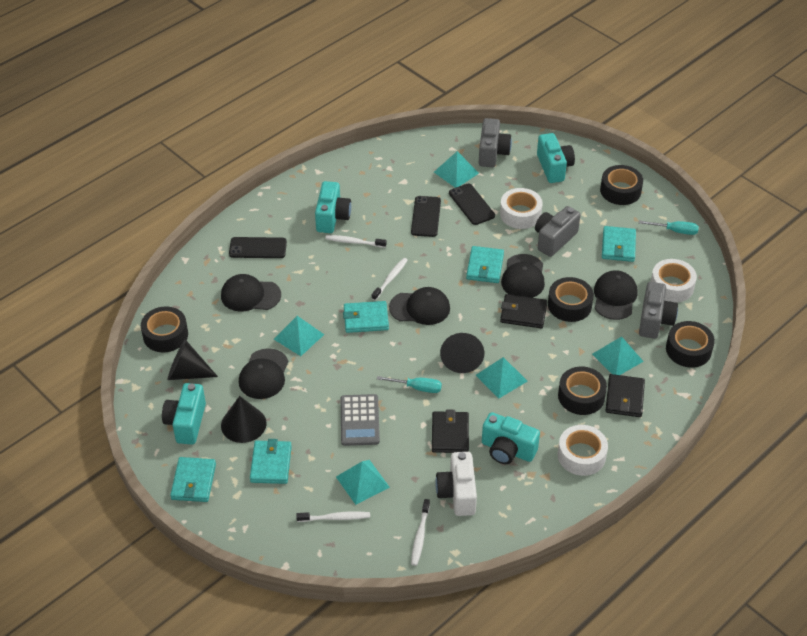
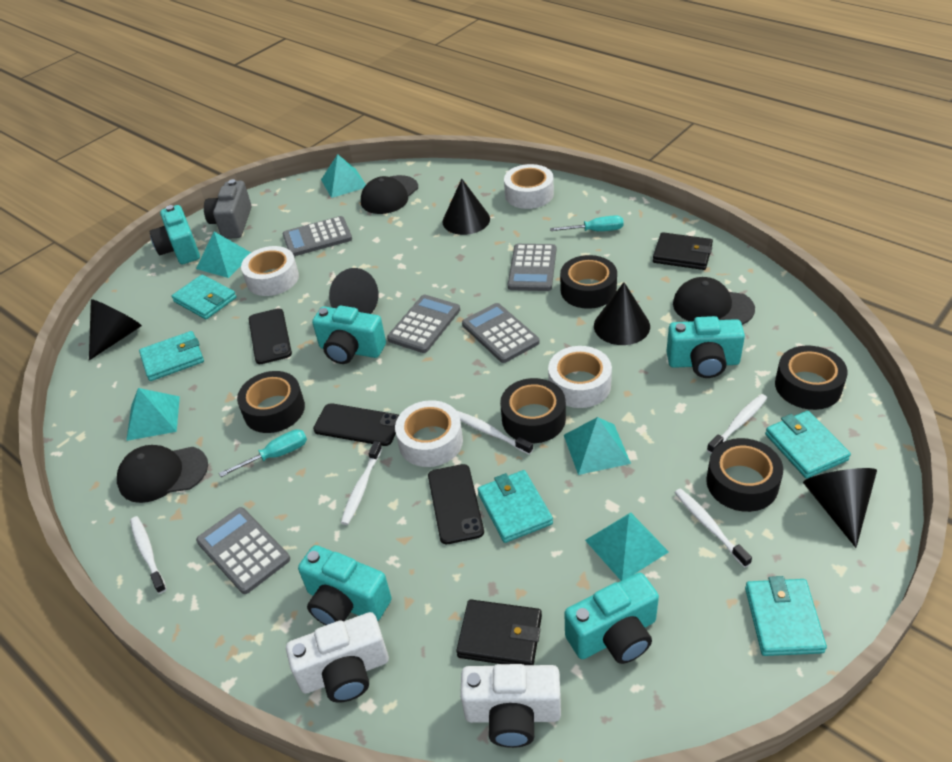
black cap: [221,274,281,312] [239,348,288,399] [389,287,450,325] [501,254,545,298] [594,270,638,320] = 5 -> [117,445,208,503] [361,175,418,214] [673,277,755,325] = 3
black cone: [168,339,218,380] [221,396,267,443] [440,333,485,373] = 3 -> [89,299,142,360] [329,268,378,314] [442,179,490,235] [594,282,650,345] [803,468,877,548] = 5
black wallet: [432,410,469,453] [500,294,547,328] [605,374,645,417] = 3 -> [456,599,542,665] [653,232,713,270] = 2
grey calculator: [340,394,380,446] = 1 -> [196,507,290,594] [282,216,352,256] [387,295,460,353] [462,303,540,363] [508,244,556,291] = 5
grey camera: [479,118,512,167] [535,206,581,257] [639,282,678,339] = 3 -> [204,179,252,239] = 1
turquoise camera: [162,383,206,445] [315,181,351,233] [482,412,540,464] [537,133,575,183] = 4 -> [149,205,200,264] [298,545,392,625] [312,306,386,364] [565,573,659,664] [666,316,745,378] = 5
white camera: [435,452,477,516] = 1 -> [286,612,389,703] [460,664,561,748] = 2
white tape: [500,188,543,229] [557,425,608,476] [651,259,697,303] = 3 -> [241,246,299,296] [395,400,463,467] [504,164,554,209] [548,346,612,408] = 4
white toothbrush: [296,511,370,522] [325,235,387,248] [372,258,408,301] [411,499,430,566] = 4 -> [130,516,166,594] [341,441,382,525] [456,410,533,455] [675,488,752,568] [707,394,767,454] = 5

